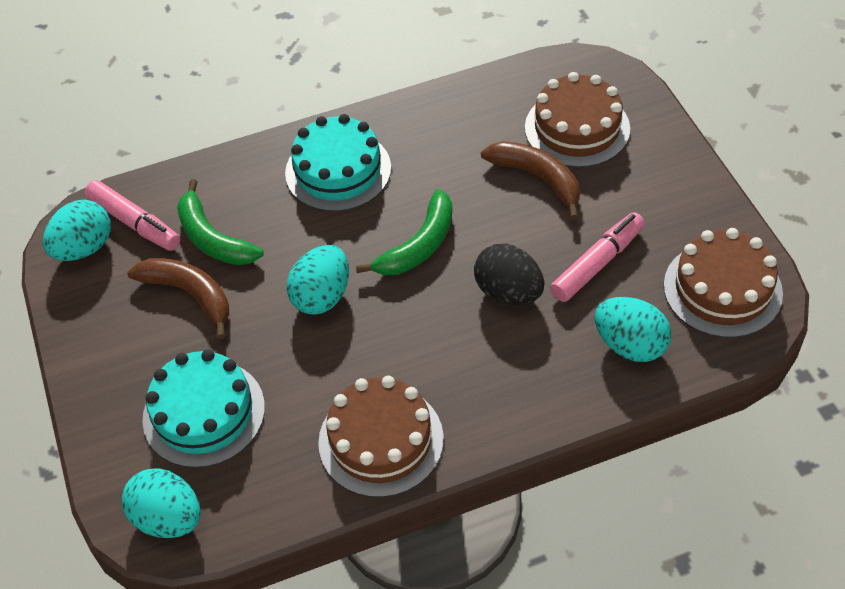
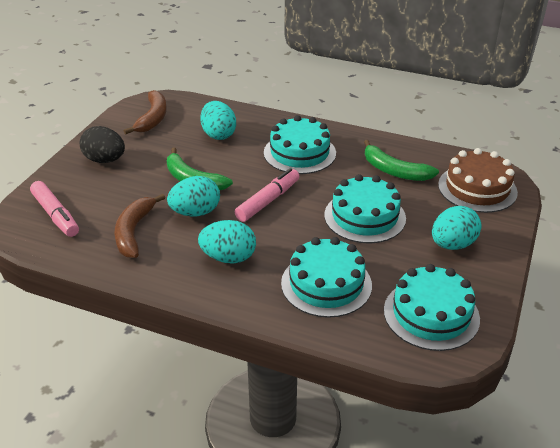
brown cake: [318,376,444,498] [525,72,630,168] [664,228,783,338] = 3 -> [438,148,518,213] = 1
turquoise cake: [142,349,265,468] [285,114,391,212] = 2 -> [264,115,336,174] [281,237,372,318] [324,174,406,243] [384,264,480,351] = 4

